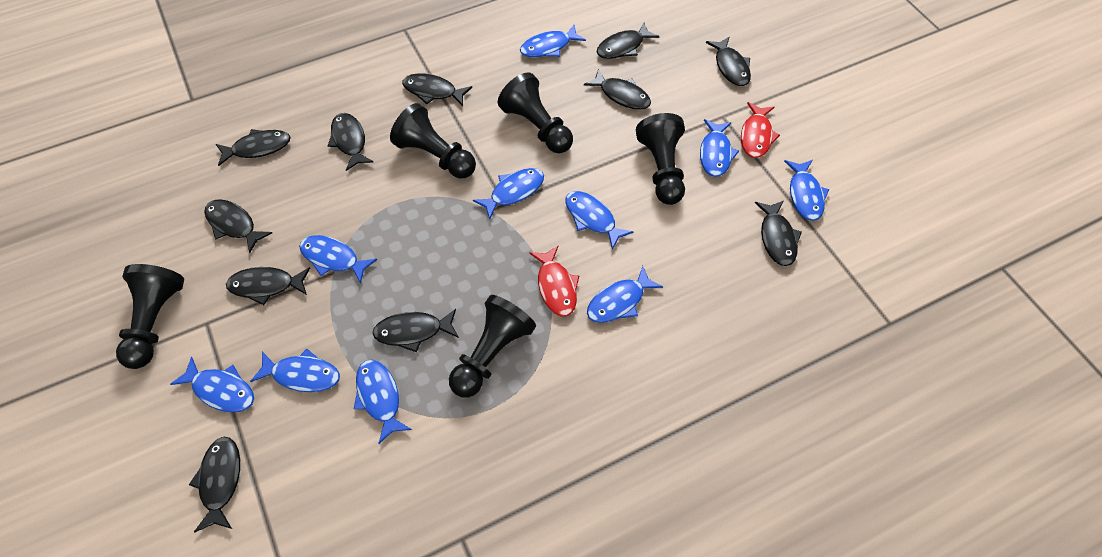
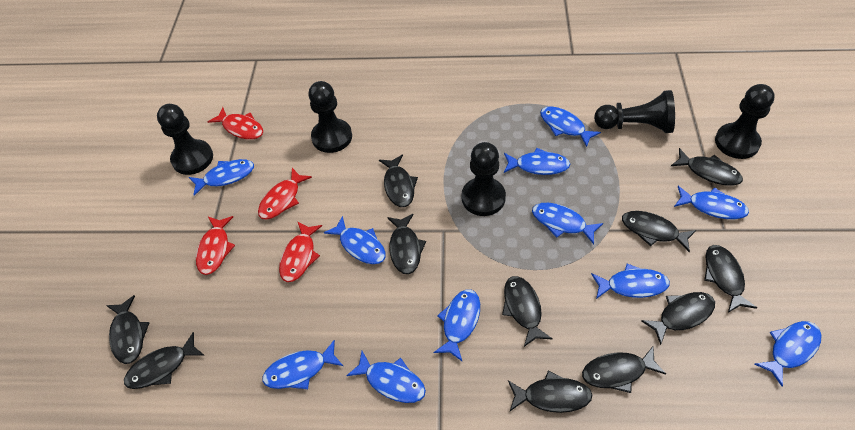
blue fish: [170,356,254,412] [250,349,340,392] [299,235,377,284] [354,360,412,444] [473,168,544,219] [520,25,586,57] [565,191,633,250] [587,266,663,323] [700,119,739,177] [784,160,829,221] = 10 -> [189,159,254,196] [262,340,343,389] [324,216,386,264] [346,351,426,403] [434,289,480,362] [504,148,570,175] [532,203,603,244] [540,106,601,147] [591,264,670,299] [674,186,749,219] [754,321,822,387] = 11
red fish: [529,246,579,316] [741,102,780,158] = 2 -> [196,216,235,275] [208,107,263,140] [258,168,312,220] [279,221,322,282] = 4

